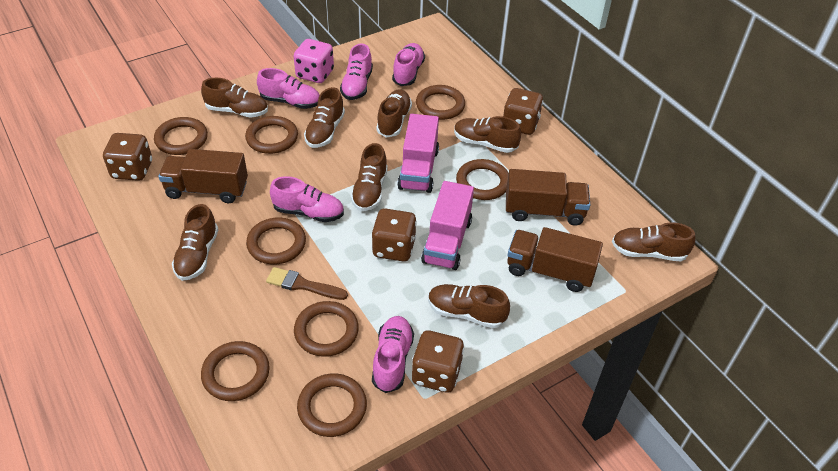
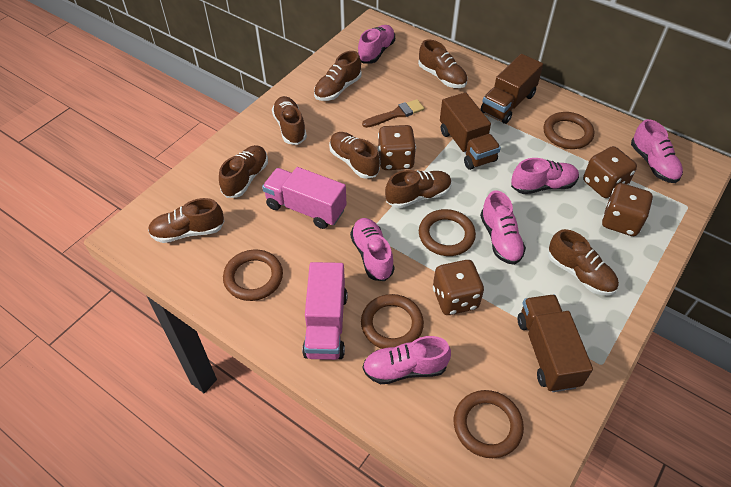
brown ring: [154,117,208,155] [201,341,270,401] [245,116,298,154] [246,218,306,264] [294,301,359,357] [297,374,367,437] [416,85,465,120] [456,159,509,200] = 8 -> [223,250,283,301] [361,294,424,349] [419,209,476,256] [454,390,524,458] [543,112,594,149] = 5
pink dice: [294,39,334,83] = 1 -> none = 0
pink shoe: [257,68,320,109] [270,176,344,222] [340,43,373,100] [372,316,414,393] [392,43,425,86] = 5 -> [350,218,394,281] [358,25,395,63] [363,336,451,384] [480,191,526,265] [511,158,579,194] [631,119,683,183] = 6

